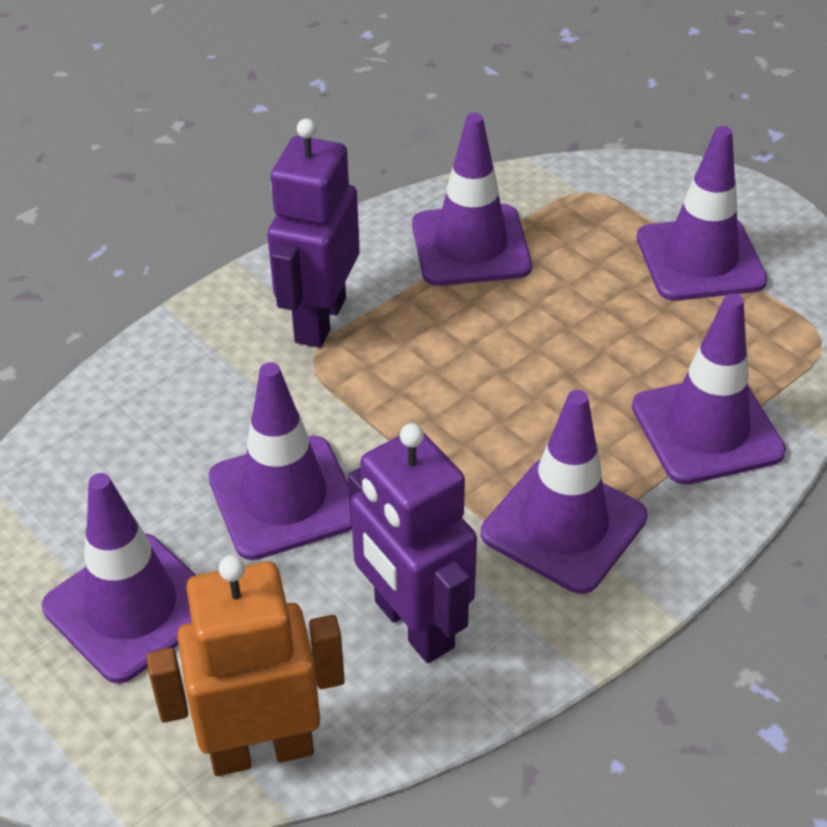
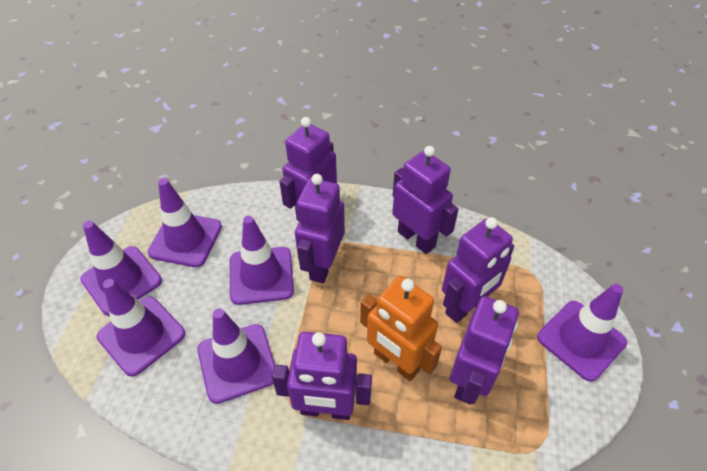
purple robot: [267,119,360,348] [348,423,477,663] = 2 -> [272,332,372,420] [279,117,337,221] [295,174,345,283] [392,146,459,254] [442,217,514,323] [450,296,519,405] = 6

